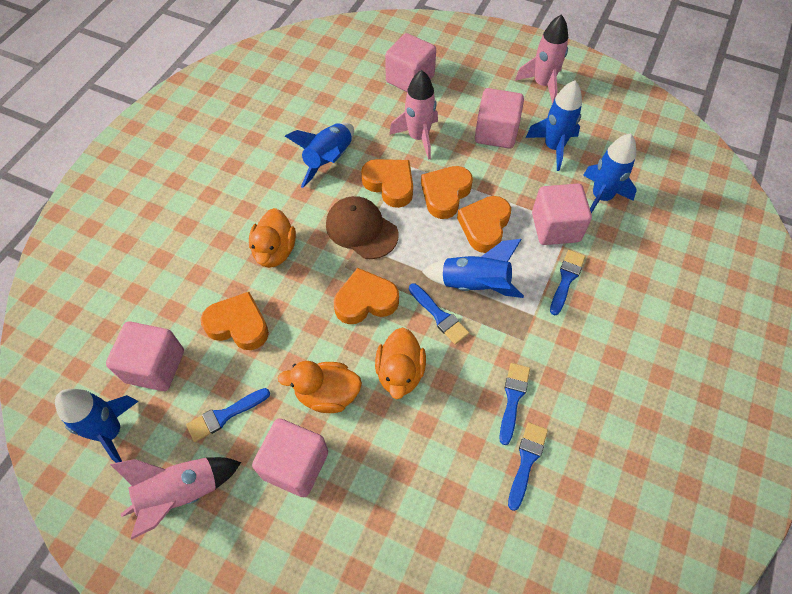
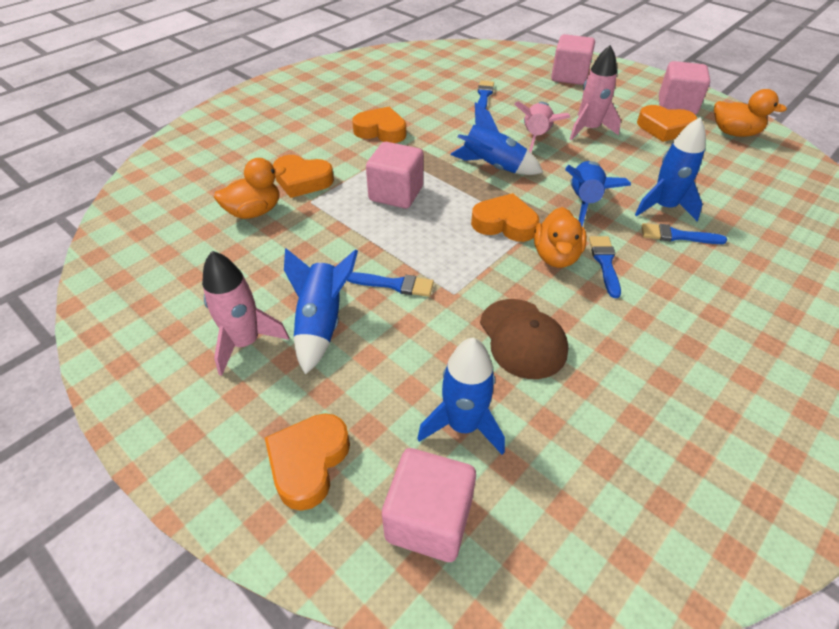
blue brush: [186,388,270,442] [409,284,469,345] [499,363,530,445] [508,422,548,511] [550,250,585,315] = 5 -> [347,272,434,297] [478,80,494,109] [589,236,621,298] [642,223,727,244] = 4
pink cube: [106,321,184,391] [252,418,328,497] [385,33,436,92] [475,88,524,148] [532,184,592,245] = 5 -> [366,142,423,208] [382,448,476,562] [551,34,595,85] [659,61,710,115] = 4

